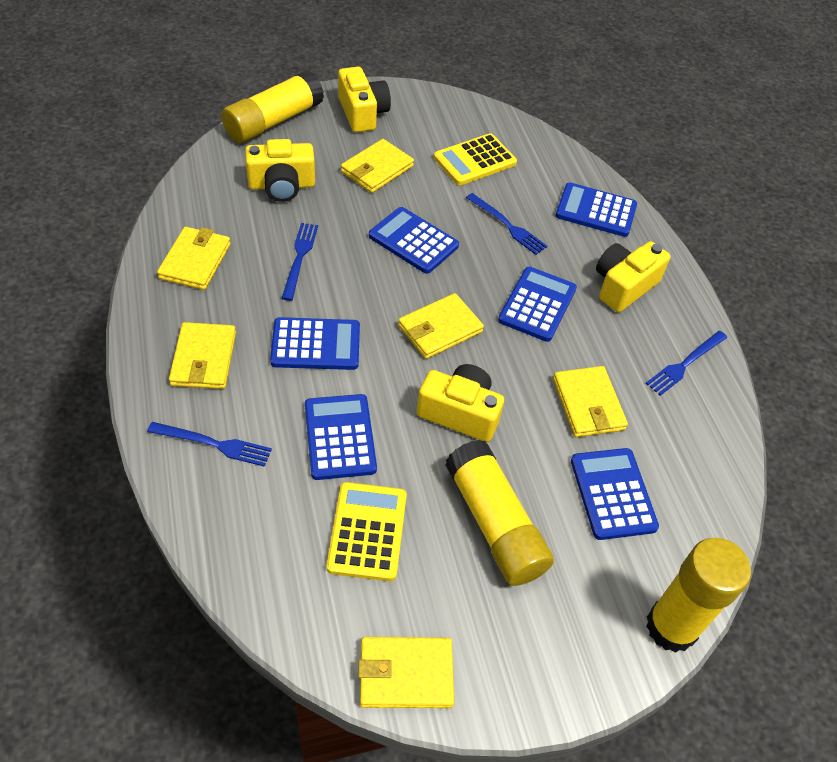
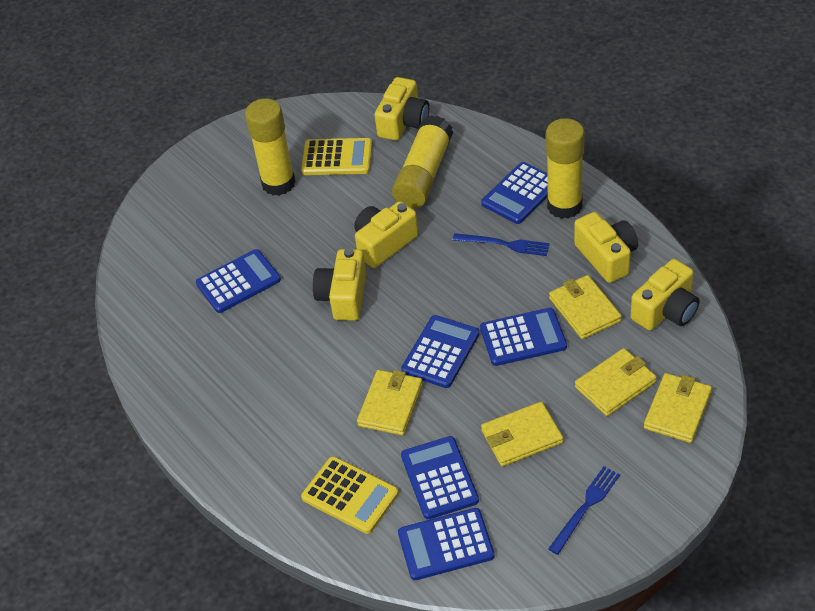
blue fork: [147,422,272,467] [281,223,318,301] [466,193,548,255] [646,331,727,396] = 4 -> [453,233,550,256] [548,466,620,555] = 2
yellow camera: [245,139,315,202] [338,67,391,133] [417,364,504,442] [596,241,670,312] = 4 -> [313,248,367,321] [354,201,418,268] [375,77,429,141] [574,212,638,283] [630,259,699,330] = 5
yellow wallet: [157,227,231,290] [169,322,236,389] [341,139,414,193] [358,637,454,708] [398,293,484,359] [553,366,628,437] = 6 -> [357,370,423,435] [481,402,563,467] [549,275,622,339] [575,348,657,416] [644,373,712,443] = 5

